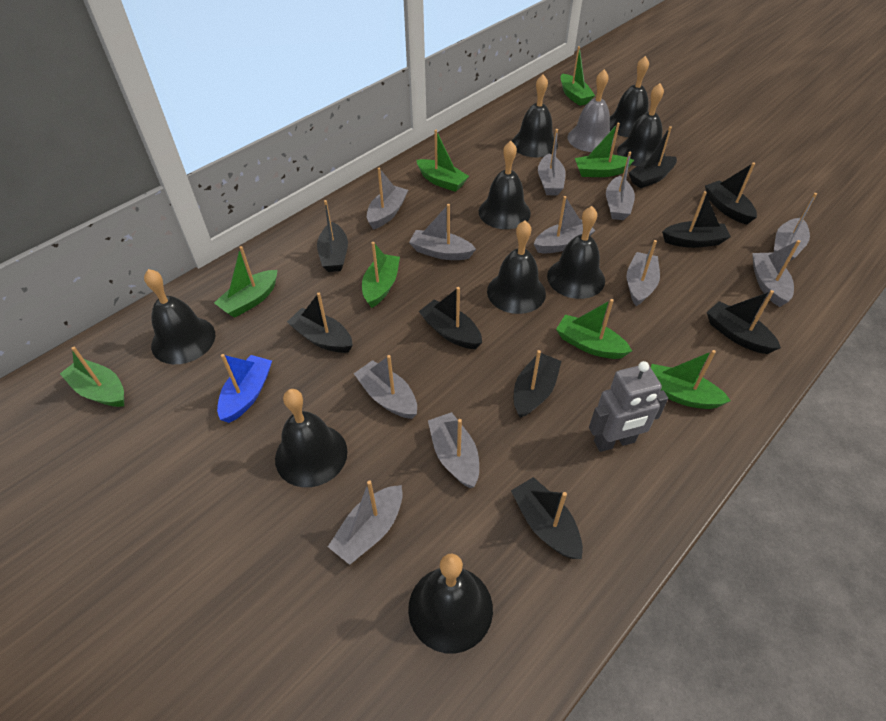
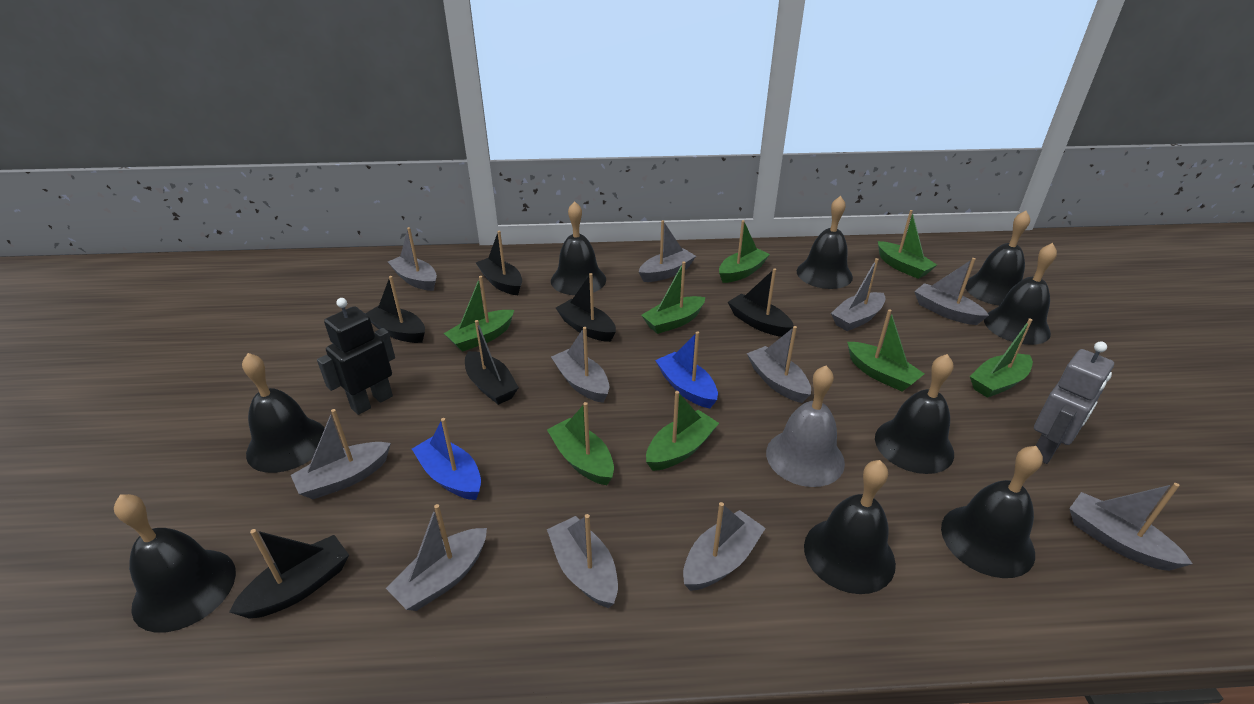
black boat: [287,293,353,353] [317,200,348,272] [419,287,482,349] [511,477,583,559] [514,350,561,418] [629,126,677,188] [662,191,731,248] [705,163,757,224] [707,290,781,354] = 9 -> [229,529,349,619] [365,276,425,343] [465,320,519,405] [476,231,522,295] [556,273,616,342] [728,268,794,337] = 6
black robot: none = 0 -> [317,298,395,415] = 1
blue boat: [217,354,272,423] = 1 -> [412,418,481,500] [655,331,718,408] = 2

